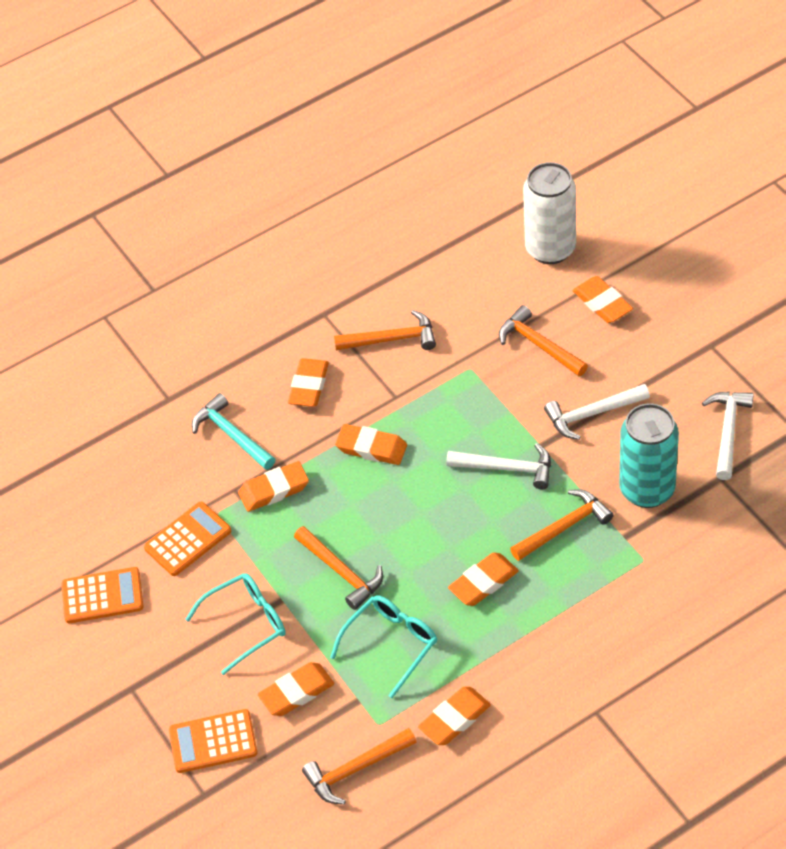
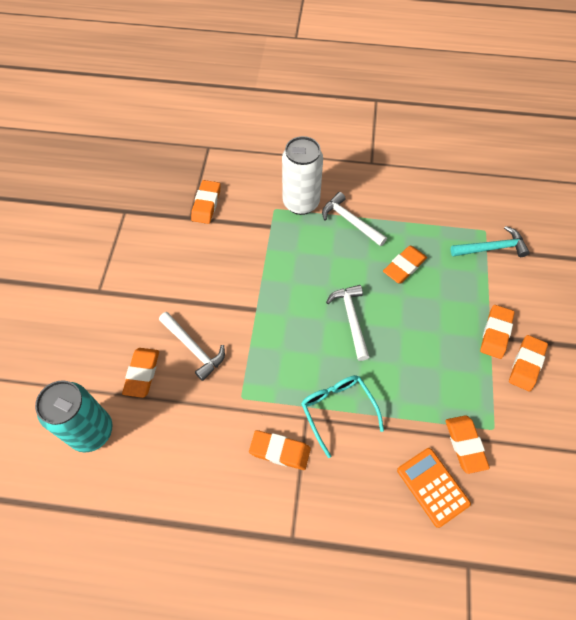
orange calculator: [61,567,144,623] [144,502,231,576] [169,709,257,773] = 3 -> [397,448,471,528] = 1
orange hammer: [294,526,383,610] [302,728,416,804] [334,310,436,350] [499,305,588,376] [510,489,613,561] = 5 -> none = 0
turquoise glasses: [185,574,286,675] [330,595,437,698] = 2 -> [301,375,384,458] = 1

